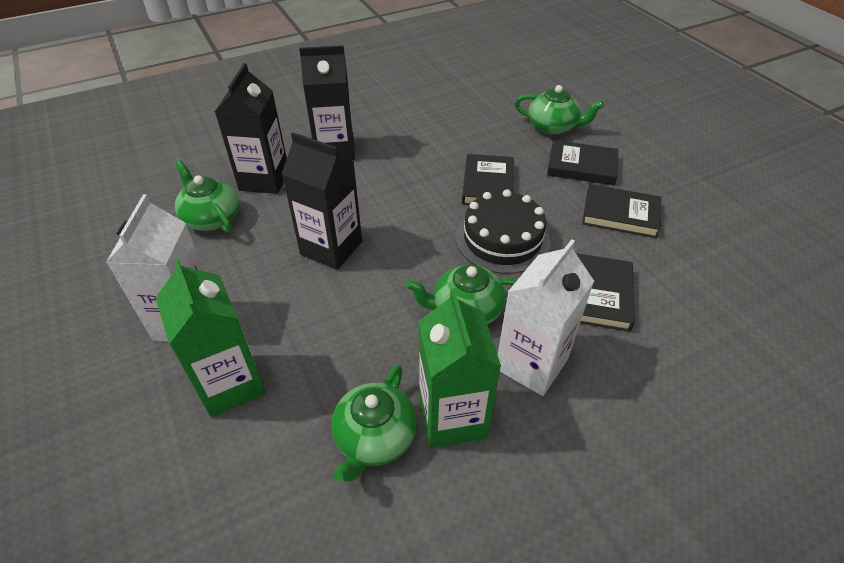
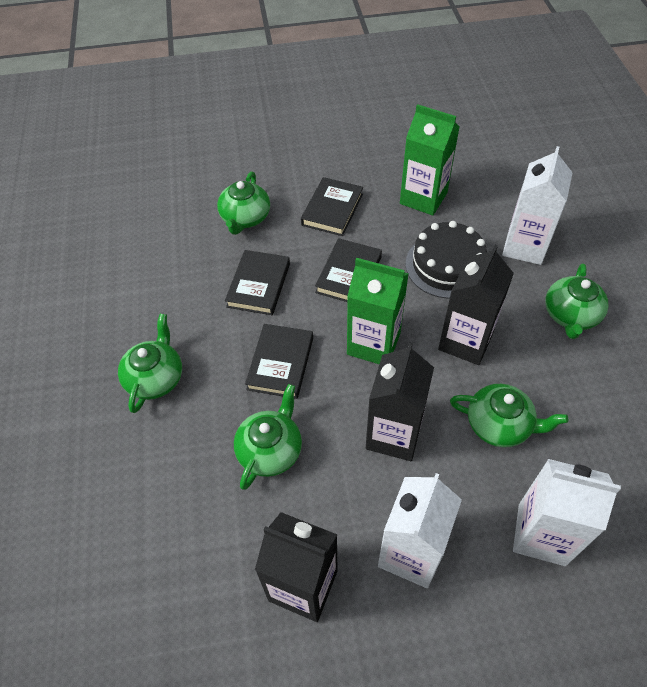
green teapot: [175,160,239,232] [331,365,417,482] [406,265,517,324] [515,85,604,135] = 4 -> [118,314,182,413] [217,172,270,235] [234,384,302,490] [450,384,568,447] [545,263,609,339] = 5
white carton: [106,194,205,341] [498,239,594,396] = 2 -> [378,473,462,588] [502,146,573,265] [513,459,621,566] = 3

